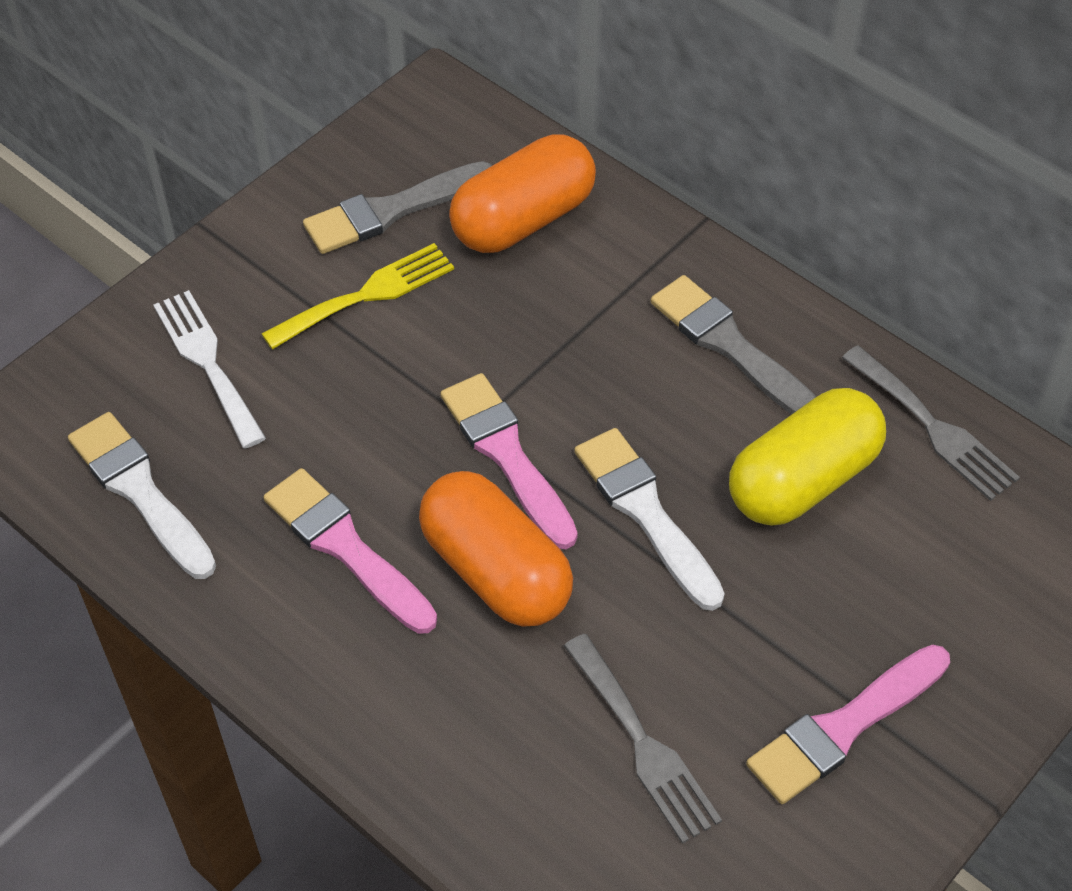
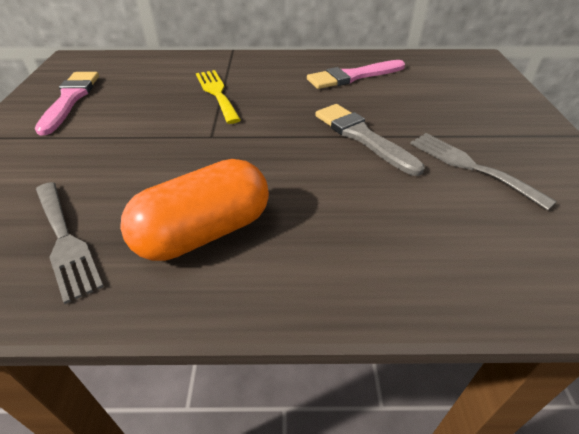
grey brush: [303,161,492,254] [651,275,816,415] = 2 -> [315,104,425,176] = 1
orange capsule: [419,471,573,627] [449,134,596,253] = 2 -> [120,159,269,261] = 1
pink brush: [264,468,437,634] [440,373,578,549] [746,644,950,804] = 3 -> [35,72,99,135] [307,60,405,89] = 2
white brush: [68,412,216,579] [574,428,725,611] = 2 -> none = 0
white fork: [153,290,266,448] = 1 -> none = 0
yellow capsule: [729,388,886,526] = 1 -> none = 0

